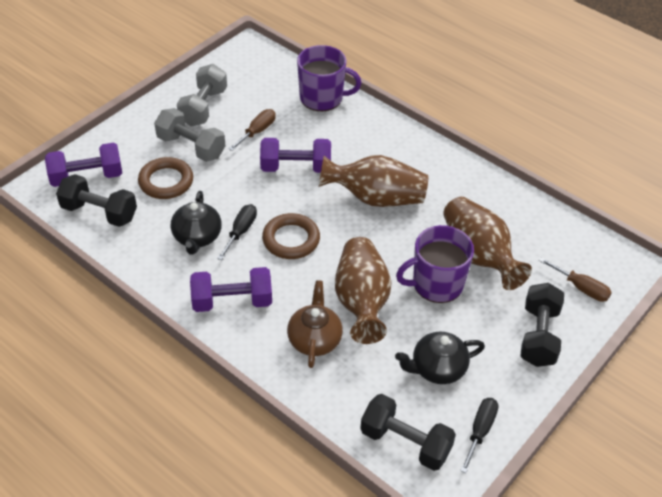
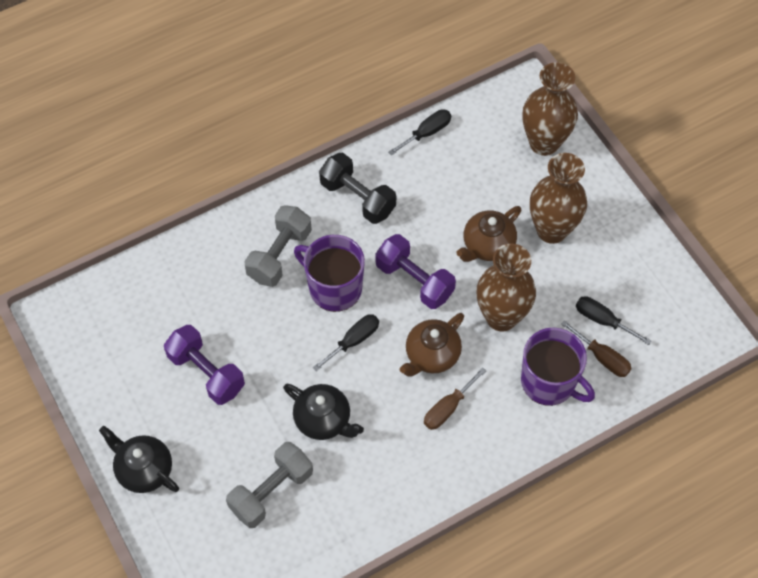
black dumbbell: [56,174,137,227] [360,394,456,471] [520,283,564,367] = 3 -> [319,153,396,224] = 1
black screwdriver: [217,204,257,260] [460,398,499,473] = 2 -> [313,314,379,371] [389,109,451,155] [576,296,651,345] = 3
brown ring: [138,157,193,199] [262,213,320,259] = 2 -> none = 0
brown teapot: [287,280,343,368] = 1 -> [400,313,464,377] [456,206,521,262] = 2
purple dumbbell: [45,143,122,187] [190,267,272,312] [260,138,331,173] = 3 -> [164,325,245,405] [375,234,456,309] = 2

